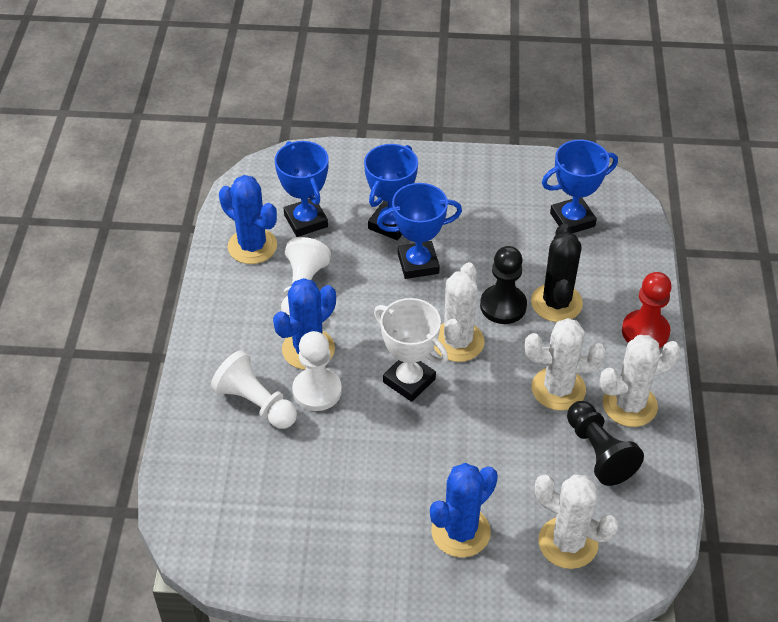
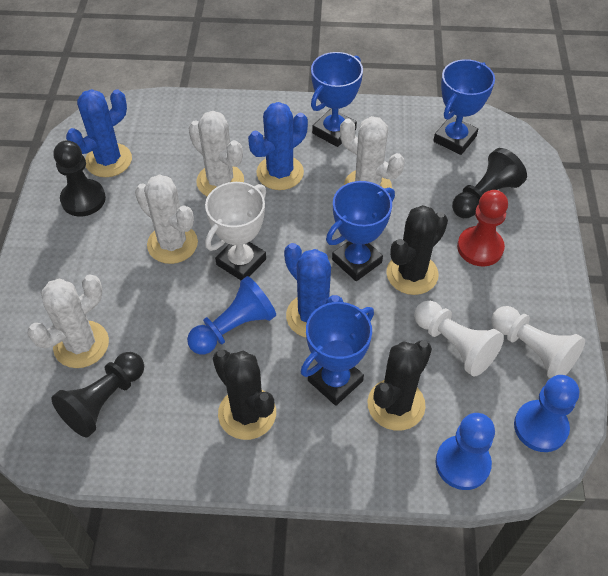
black cactus: [531,224,583,322] = 1 -> [213,350,276,440] [367,341,432,431] [386,205,448,295] = 3
black pawn: [480,246,527,324] [567,401,644,486] = 2 -> [51,352,144,437] [54,140,106,216] [452,148,527,218] = 3
blue pawn: none = 0 -> [187,276,276,355] [435,413,495,490] [514,375,579,452] = 3
white pawn: [211,350,297,429] [281,237,331,317] [292,331,342,411] = 3 -> [414,301,504,377] [491,306,585,378] = 2

